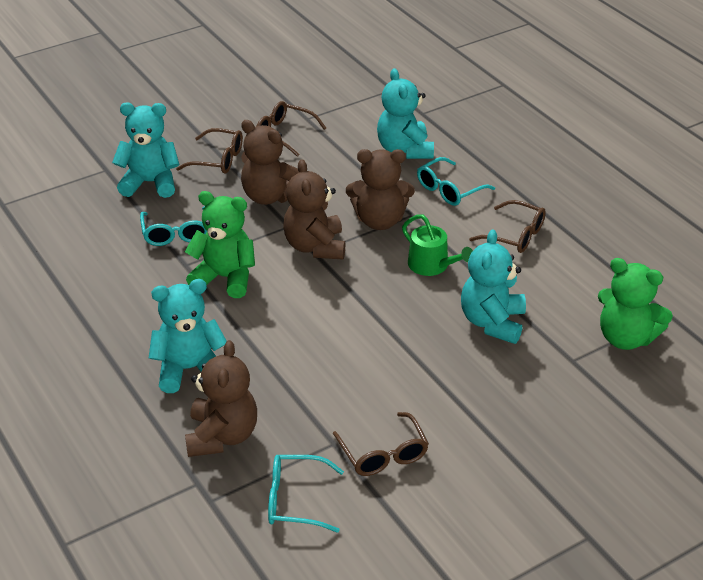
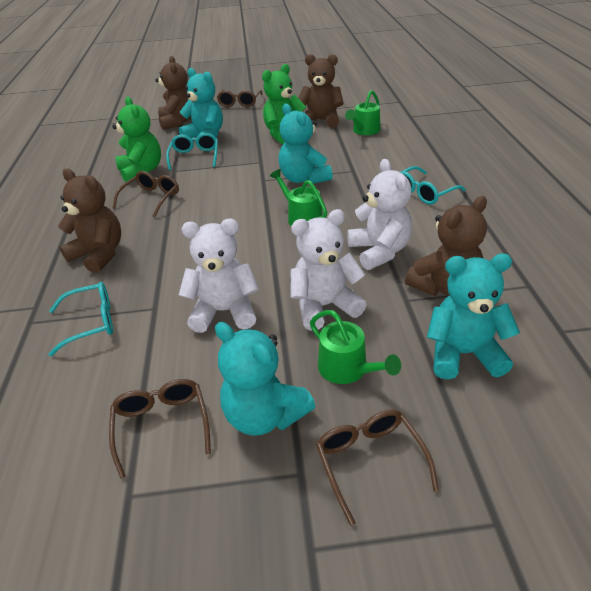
green watering can: [402,214,473,276] = 1 -> [270,169,327,226] [310,310,401,384] [345,90,380,135] = 3
white teddy bear: none = 0 -> [179,219,259,333] [290,209,367,331] [347,159,412,270] = 3

